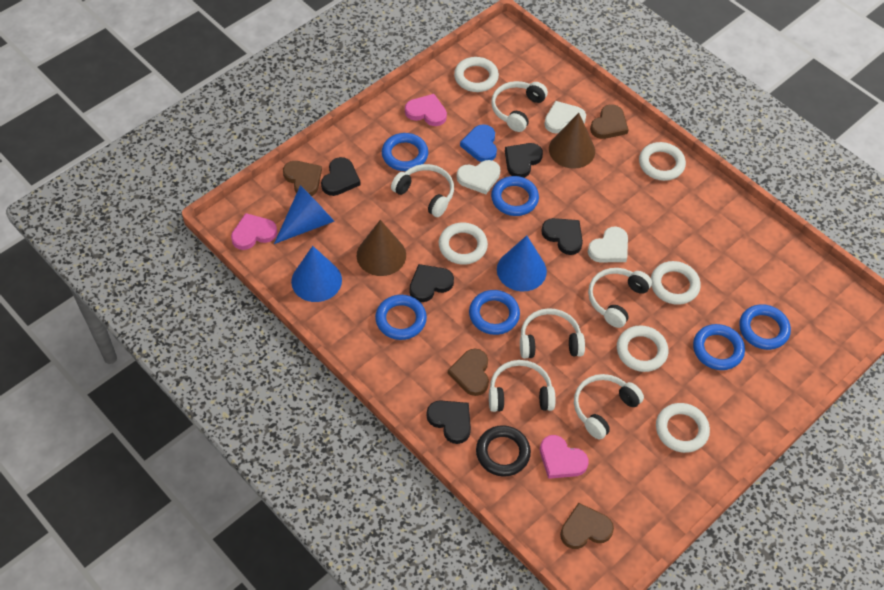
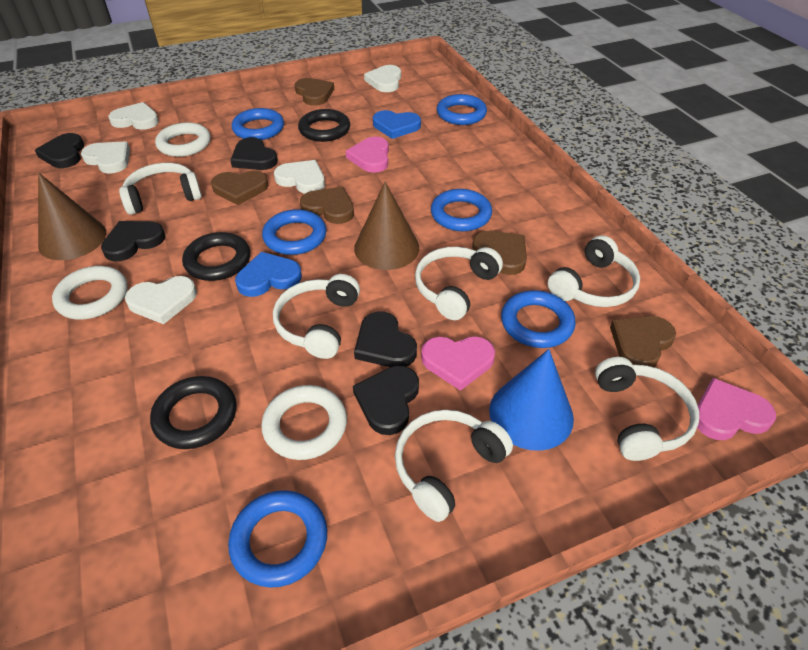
black ring: [476,425,531,477] = 1 -> [150,376,237,449] [182,232,250,281] [298,109,350,142] = 3
blue cone: [274,185,335,244] [291,246,342,302] [497,235,547,291] = 3 -> [489,349,574,451] = 1
blue heart: [460,124,497,162] = 1 -> [235,252,302,297] [373,110,421,139] = 2
brown heart: [283,161,322,196] [448,349,489,396] [560,503,614,549] [590,104,629,139] = 4 -> [211,171,269,205] [295,78,334,106] [300,187,354,224] [472,231,527,275] [610,316,676,367] = 5
white heart: [457,160,501,194] [544,101,586,133] [588,226,628,262] = 3 -> [81,142,130,173] [108,102,159,130] [125,276,197,324] [274,160,325,194] [364,65,401,92] = 5
white ring: [439,222,488,265] [454,57,499,92] [617,325,668,372] [639,142,686,181] [651,261,701,305] [656,403,710,453] = 6 -> [52,266,128,319] [155,122,211,157] [261,385,347,460] = 3

